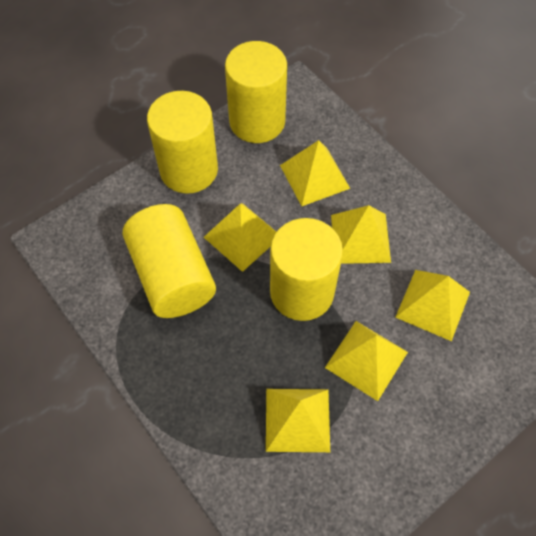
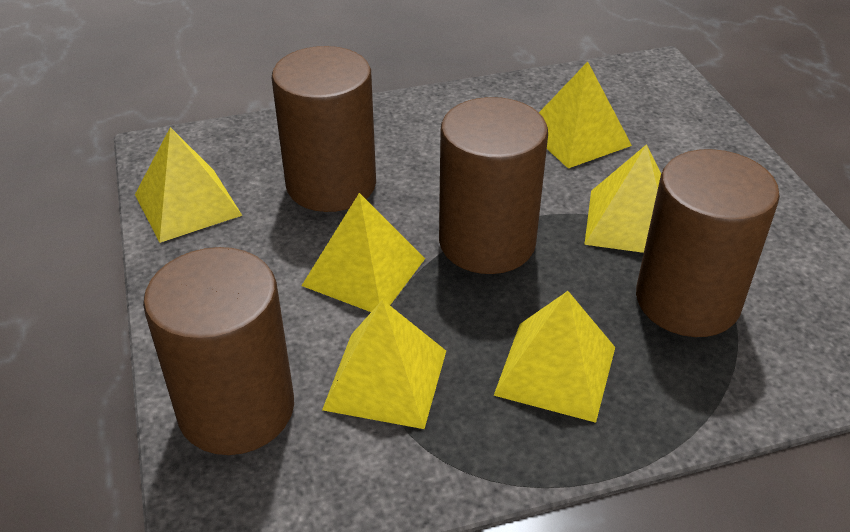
brown cylinder: none = 0 -> [143,247,294,455] [272,46,376,212] [439,97,548,274] [636,149,780,337] = 4
yellow cylinder: [123,204,216,318] [147,91,218,194] [225,41,287,143] [270,218,343,321] = 4 -> none = 0

